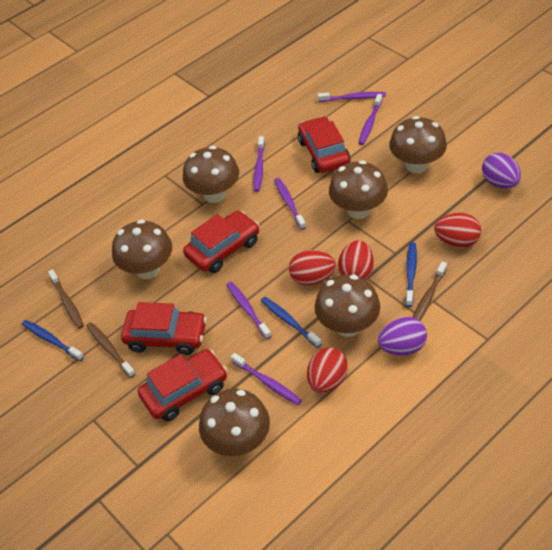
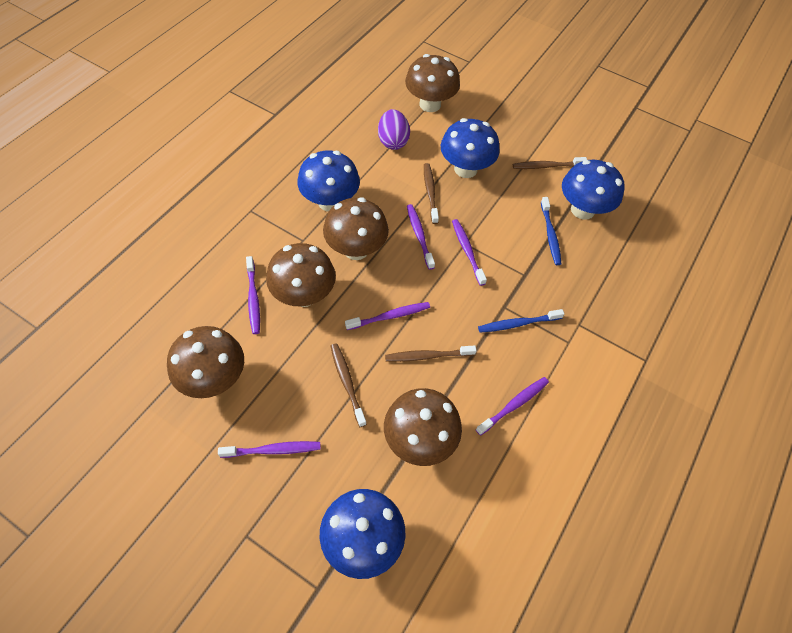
blue mushroom: none = 0 -> [297,150,360,212] [320,489,406,579] [441,118,500,178] [562,160,625,219] = 4
blue toothbrush: [22,320,84,361] [261,297,322,348] [406,242,417,307] = 3 -> [478,309,564,333] [541,197,561,265] = 2
brown mushroom: [112,219,172,279] [183,146,239,203] [199,389,270,456] [315,275,380,337] [329,160,388,219] [389,116,447,173] = 6 -> [167,326,244,398] [266,243,336,307] [323,197,389,260] [384,388,462,466] [405,54,460,112] = 5
brown toothbrush: [48,269,84,329] [87,322,135,378] [412,261,447,321] = 3 -> [330,343,367,427] [385,345,477,362] [424,163,439,224] [513,157,587,169] = 4
purple egg: [378,317,427,356] [482,153,521,189] = 2 -> [378,109,410,150] = 1
red car: [121,302,207,355] [138,349,227,421] [183,210,259,273] [298,116,351,173] = 4 -> none = 0
red egg: [289,250,336,286] [307,347,348,393] [338,240,374,280] [434,213,481,248] = 4 -> none = 0

